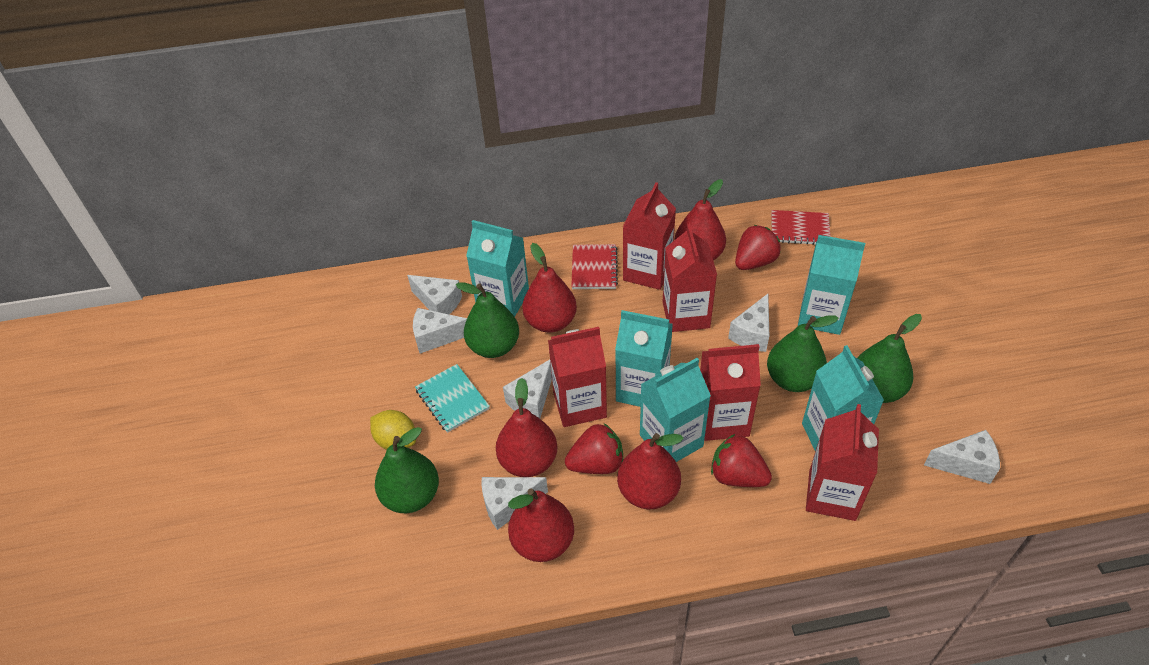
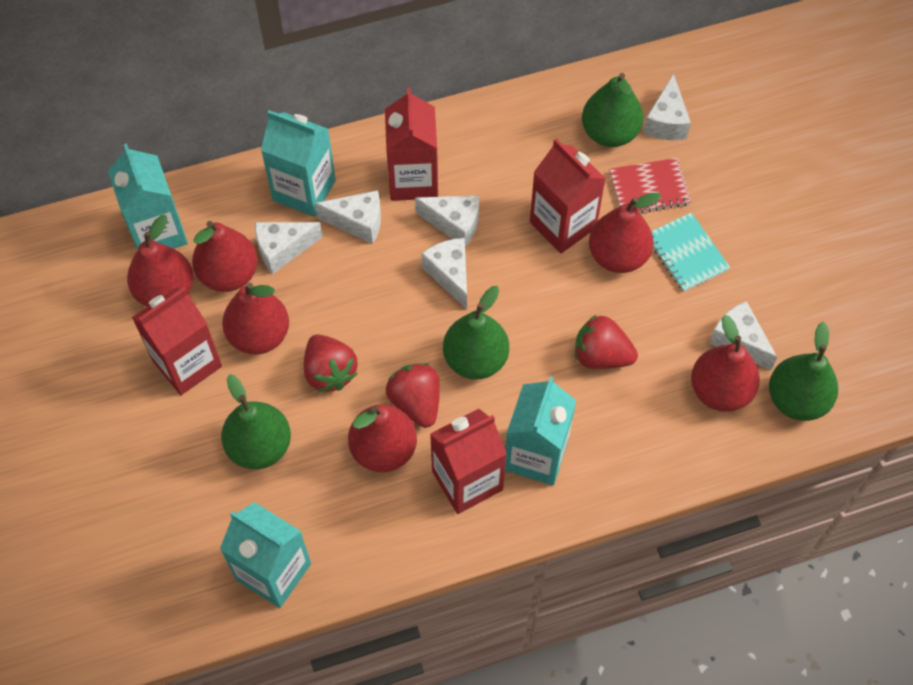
red carton: [548,327,607,427] [623,182,676,290] [663,224,717,332] [700,344,761,441] [806,404,879,521] = 5 -> [132,287,222,395] [385,88,438,201] [430,409,507,514] [530,139,606,253] = 4
red notebook: [571,244,618,289] [771,210,831,245] = 2 -> [609,158,692,213] = 1
red pear: [496,378,557,477] [508,489,574,562] [522,243,577,333] [617,433,684,509] [675,179,726,261] = 5 -> [127,215,194,307] [192,221,258,292] [222,282,289,355] [348,404,417,472] [589,193,661,273] [691,315,760,412] = 6
turquoise carton: [466,220,529,317] [615,310,673,407] [640,358,711,462] [798,235,865,335] [802,345,884,451] = 5 -> [108,143,188,250] [220,502,311,608] [261,110,336,217] [505,376,576,485] = 4
yellow lemon: [370,410,416,450] = 1 -> none = 0

